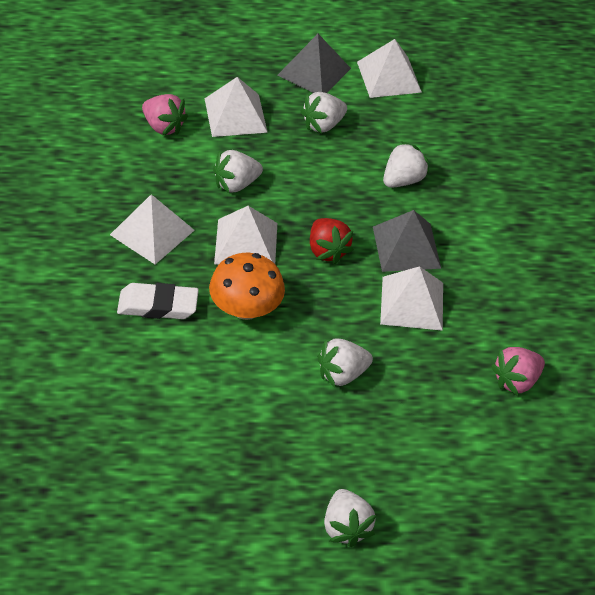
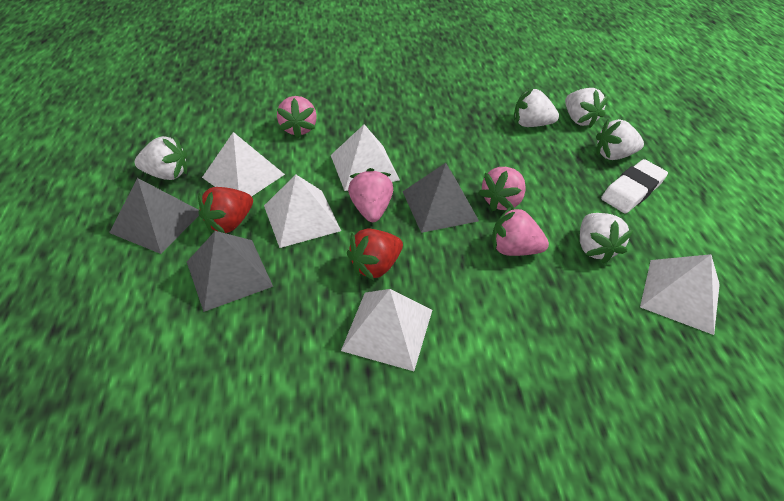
grey pyramid: [278,34,351,93] [373,210,441,272] = 2 -> [109,178,199,254] [187,231,273,312] [402,163,479,233] = 3
orange mushroom: [209,253,285,320] = 1 -> none = 0
pink strawberry: [142,94,188,135] [491,347,545,396] = 2 -> [277,96,317,138] [348,168,393,222] [478,167,526,211] [492,206,549,256] = 4
red strawberry: [310,218,354,264] = 1 -> [198,187,253,233] [347,229,403,281] = 2

